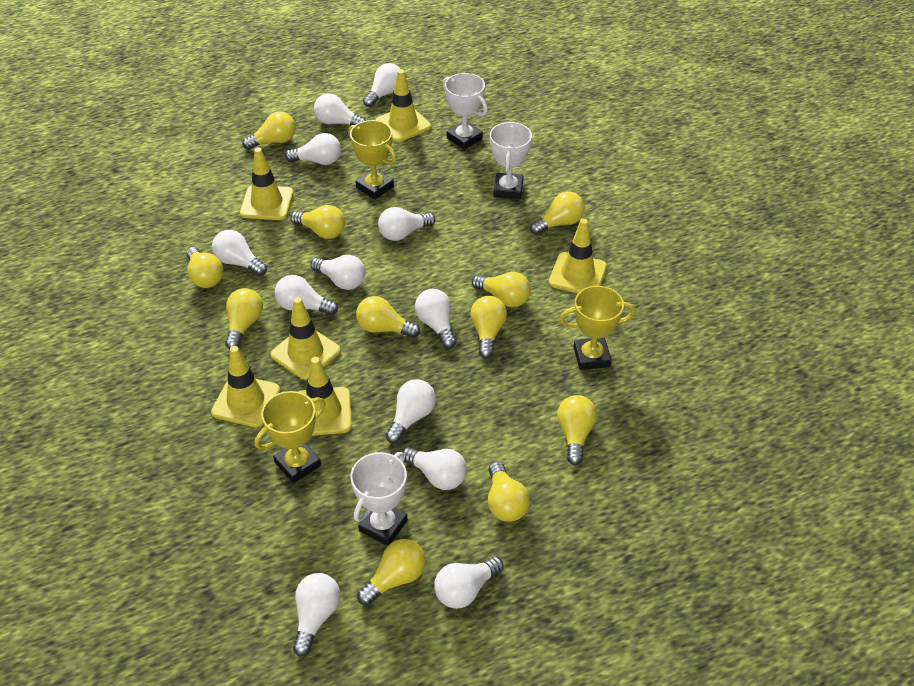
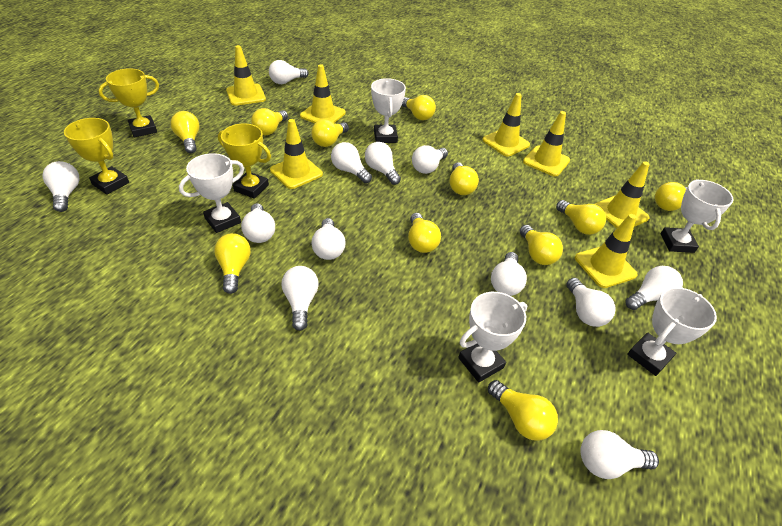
white trophy: [350,452,407,546] [443,73,488,150] [490,122,532,199] = 3 -> [179,153,244,233] [371,78,406,143] [458,292,527,382] [627,287,717,376] [661,179,734,253] = 5
yellow traffic cone: [211,346,280,427] [240,148,294,220] [271,297,341,380] [298,357,352,436] [375,70,431,142] [549,219,607,293] = 6 -> [226,45,266,106] [270,119,323,189] [300,64,346,123] [483,93,530,156] [523,111,570,176] [575,214,638,288] [595,161,650,228] = 7

